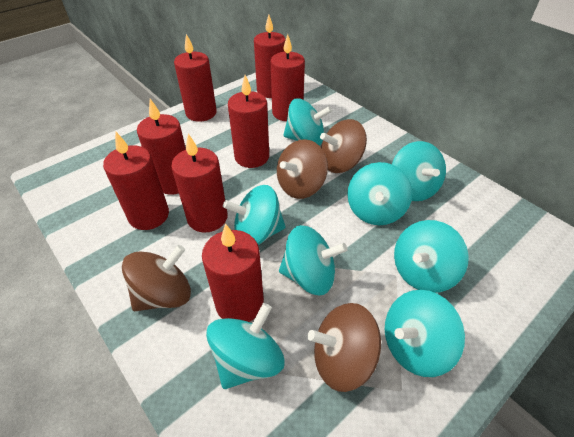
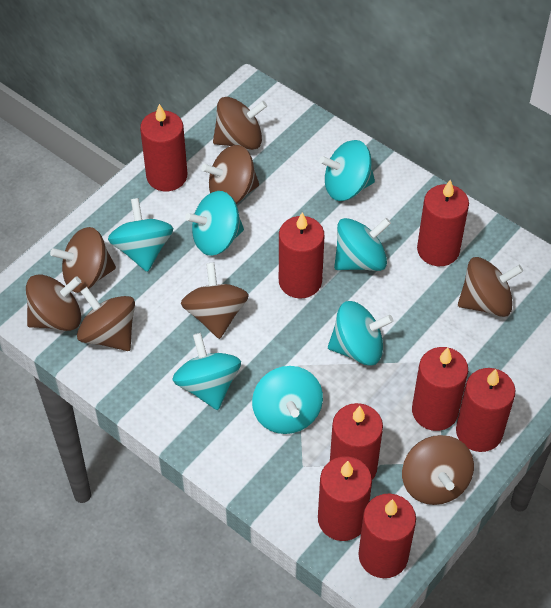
brown spinning top: [122,245,191,311] [277,139,328,199] [307,303,381,392] [320,119,367,173] = 4 -> [26,275,81,331] [50,227,116,293] [77,287,135,351] [181,262,249,339] [201,145,259,204] [213,97,267,150] [402,435,474,505] [458,257,523,317] = 8
turquoise spinning top: [206,303,285,389] [223,185,286,245] [279,225,348,296] [283,98,332,146] [347,162,412,225] [385,290,465,377] [392,141,446,201] [394,220,469,293] = 8 -> [108,198,173,272] [173,333,241,410] [185,191,244,256] [252,366,323,434] [319,140,375,201] [328,301,393,366] [334,218,391,271] = 7

